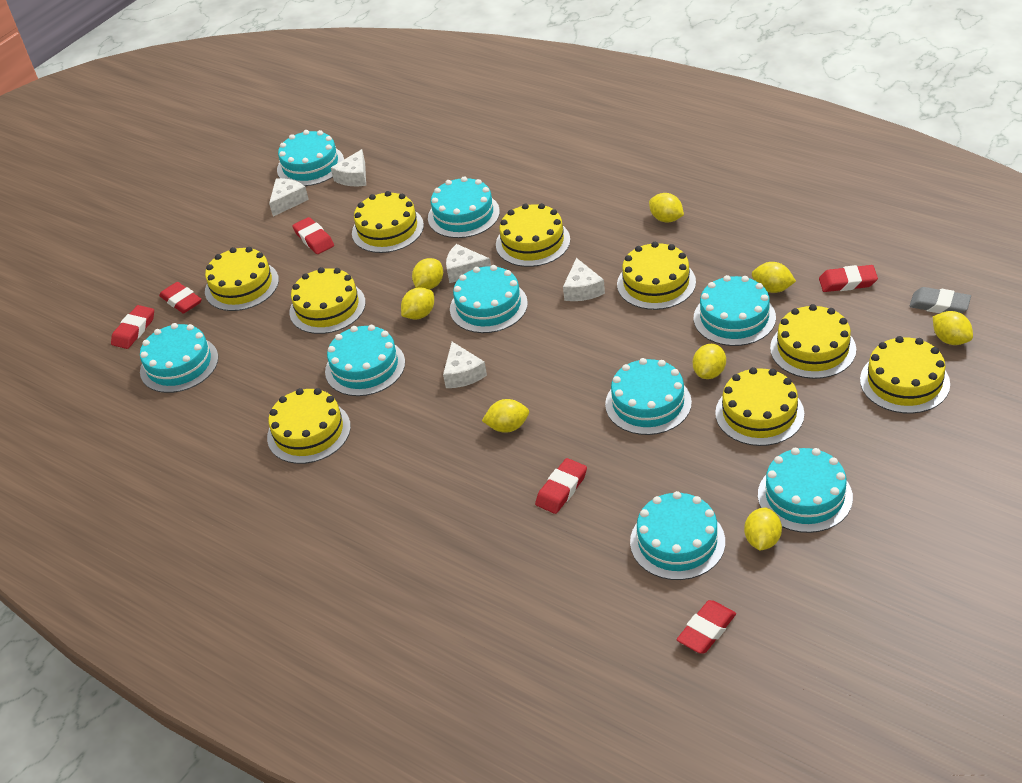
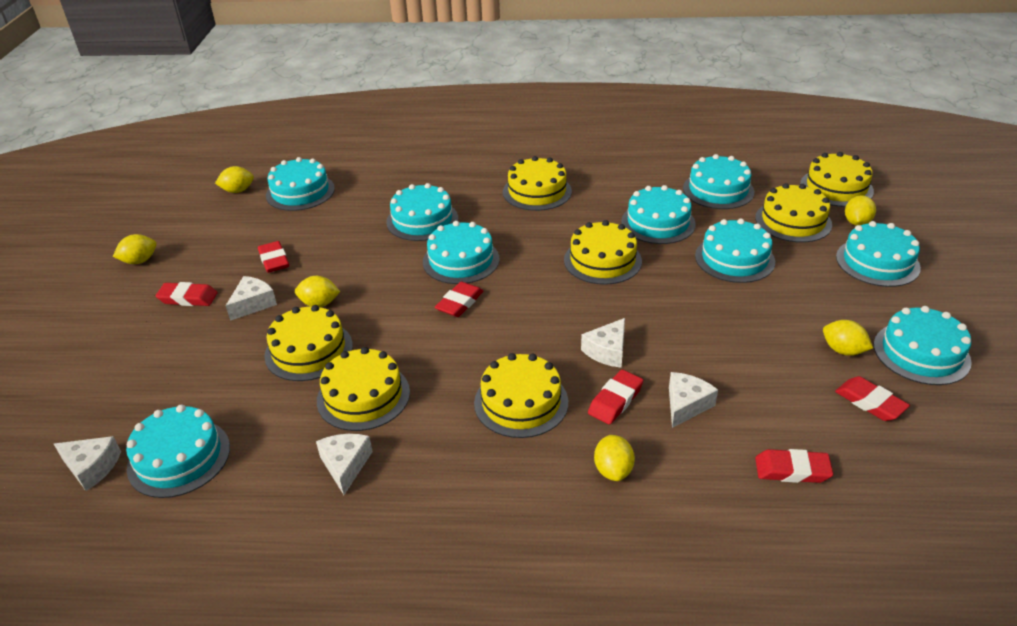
grey eraser: [910,287,971,314] = 1 -> none = 0
yellow cake: [205,247,279,311] [267,388,351,464] [289,267,366,334] [352,191,424,253] [496,203,570,267] [617,242,696,310] [715,367,804,446] [770,304,856,379] [860,336,950,414] = 9 -> [264,305,353,381] [317,347,410,431] [474,353,568,438] [503,156,572,211] [564,220,642,285] [755,183,832,242] [800,152,874,207] = 7
yellow lemon: [401,287,434,320] [412,258,443,290] [482,399,529,433] [649,193,684,223] [693,344,726,379] [744,508,782,551] [752,262,796,293] [933,311,973,345] = 8 -> [113,234,156,264] [215,166,254,193] [295,276,340,307] [594,435,635,481] [823,320,873,356] [845,195,876,226] = 6

